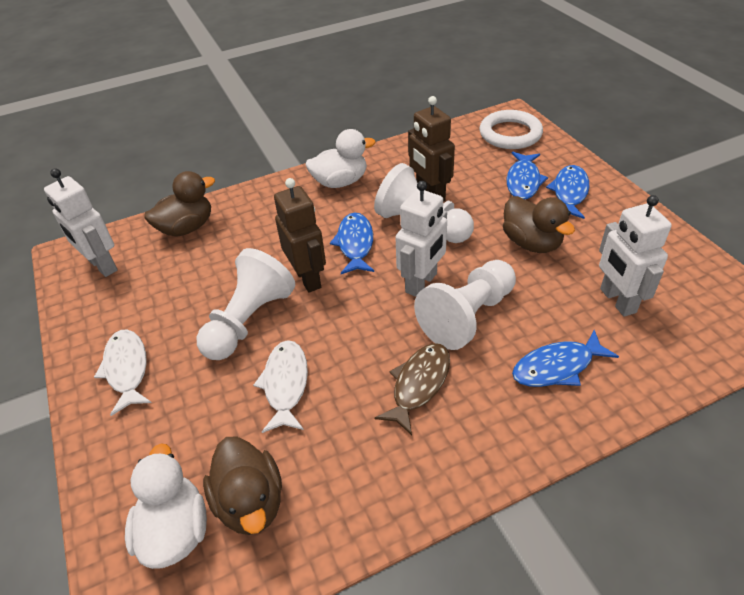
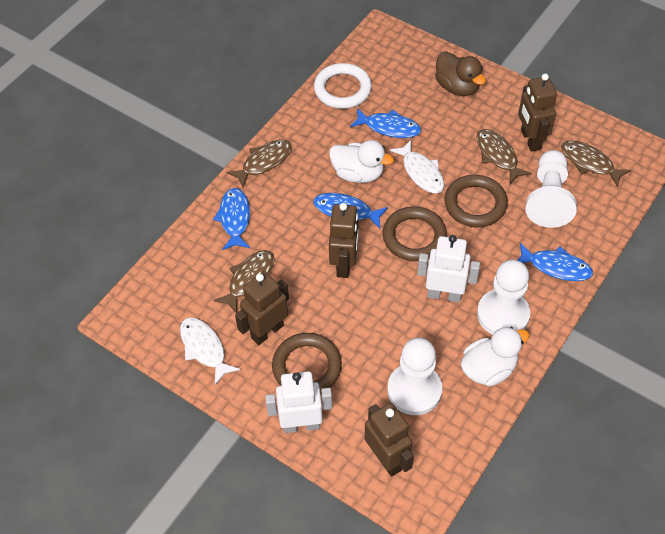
brown duck: [144,171,215,237] [203,436,282,535] [503,196,575,253] = 3 -> [435,51,486,96] = 1
brown fish: [374,343,450,435] = 1 -> [214,250,274,313] [226,140,292,188] [476,129,532,184] [561,140,631,187] = 4
brown ring: none = 0 -> [272,333,342,394] [383,207,447,261] [444,175,508,227] = 3
brown robot: [274,178,326,292] [408,96,455,202] = 2 -> [235,271,289,345] [329,203,359,278] [365,403,414,477] [518,73,557,152] = 4
white robot: [44,168,118,277] [396,181,447,297] [599,195,672,317] = 3 -> [265,371,332,433] [417,235,480,302] = 2

